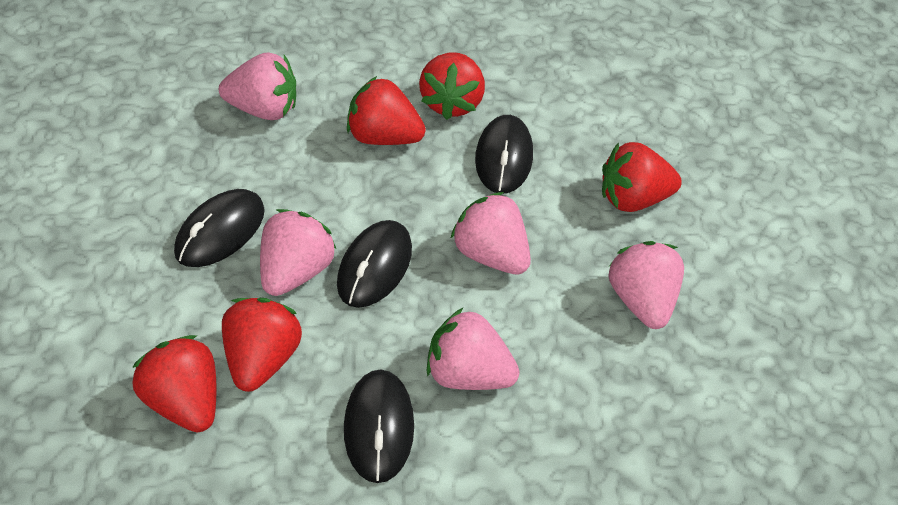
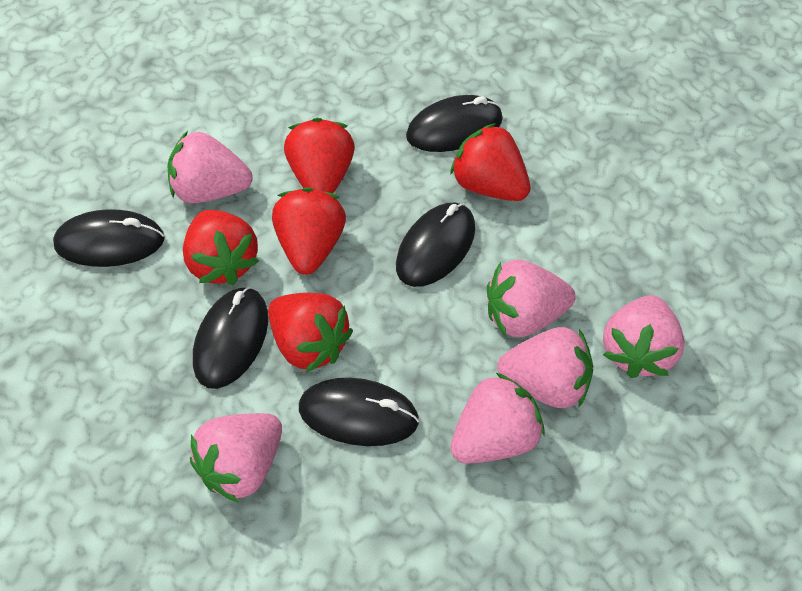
black mouse: [174,189,265,267] [337,220,412,308] [344,369,414,483] [475,115,533,194] = 4 -> [53,209,165,267] [193,287,268,389] [299,378,419,446] [396,203,475,287] [406,95,503,152] = 5
pink strawberry: [219,52,296,120] [260,209,336,296] [426,307,520,390] [450,192,531,275] [608,241,684,329] = 5 -> [167,131,253,203] [190,413,282,503] [450,373,544,464] [487,260,576,338] [497,327,593,408] [603,295,685,378] = 6

